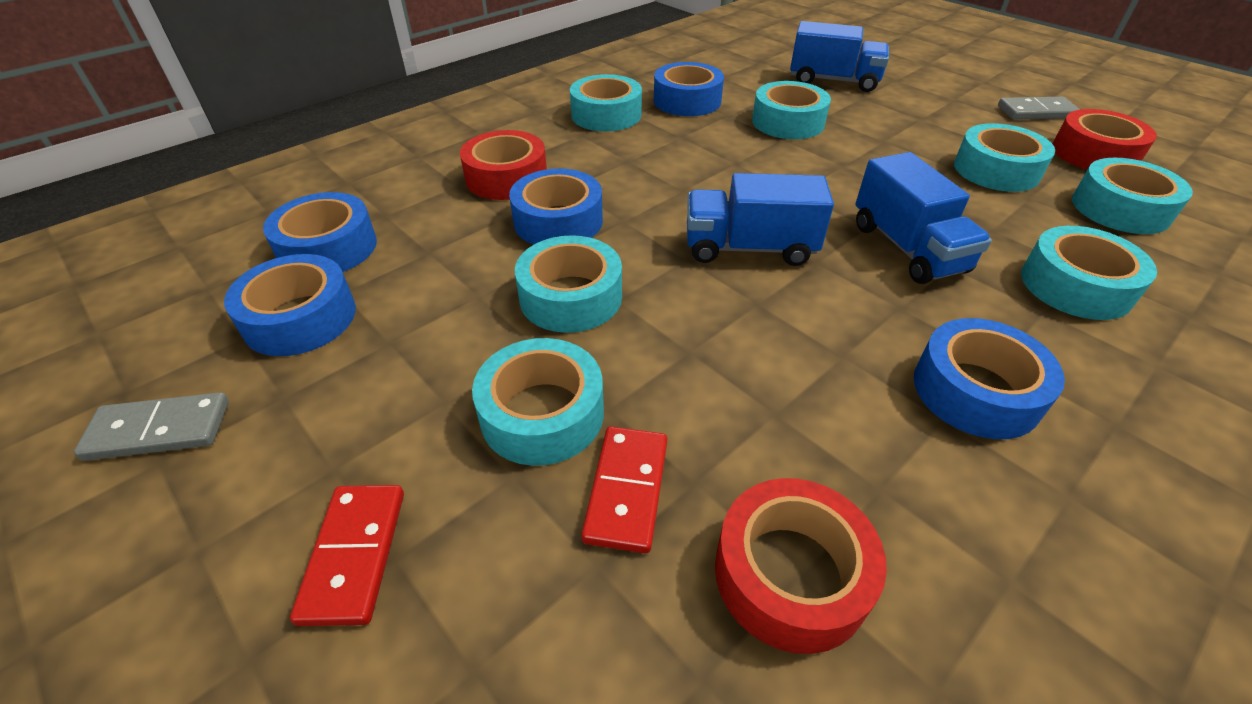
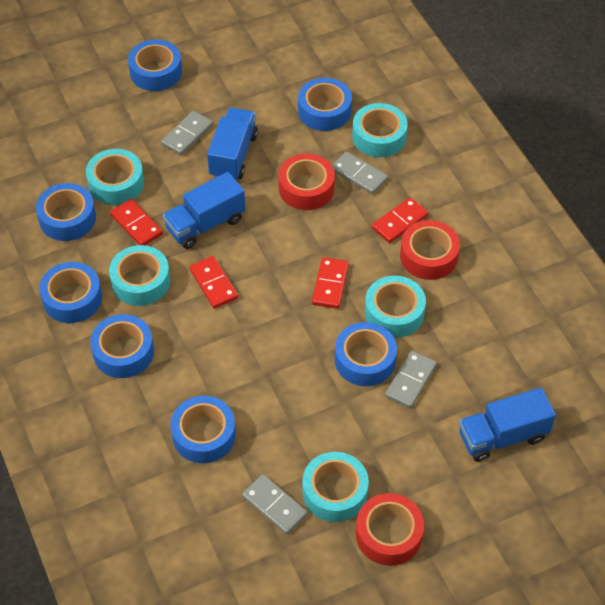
blue tape: [224,254,356,356] [263,192,377,272] [509,168,603,245] [654,62,724,116] [914,318,1065,439] = 5 -> [36,183,96,241] [39,262,102,323] [90,314,154,378] [128,39,182,91] [171,396,236,463] [298,78,352,131] [335,322,397,386] = 7
grey domino: [74,392,229,461] [998,97,1080,120] = 2 -> [161,111,213,155] [242,474,308,535] [332,152,388,194] [385,351,436,408] = 4
red domino: [290,485,404,626] [581,426,667,553] = 2 -> [110,199,163,245] [189,256,238,309] [312,257,349,309] [372,197,428,243] = 4
turquoise tape: [472,338,604,466] [515,235,622,333] [570,74,642,132] [752,81,831,139] [954,123,1055,192] [1021,226,1157,320] [1072,158,1193,234] = 7 -> [86,149,144,205] [109,245,170,306] [303,452,369,522] [352,103,408,158] [365,276,426,338] = 5

